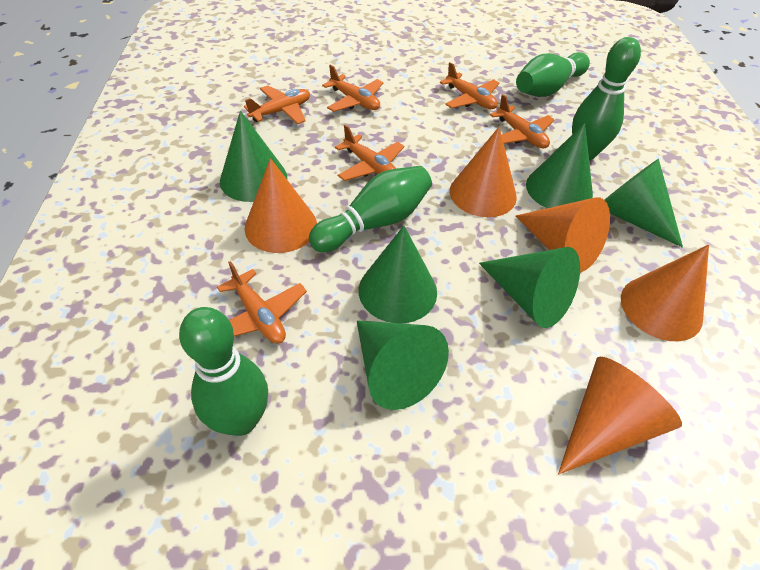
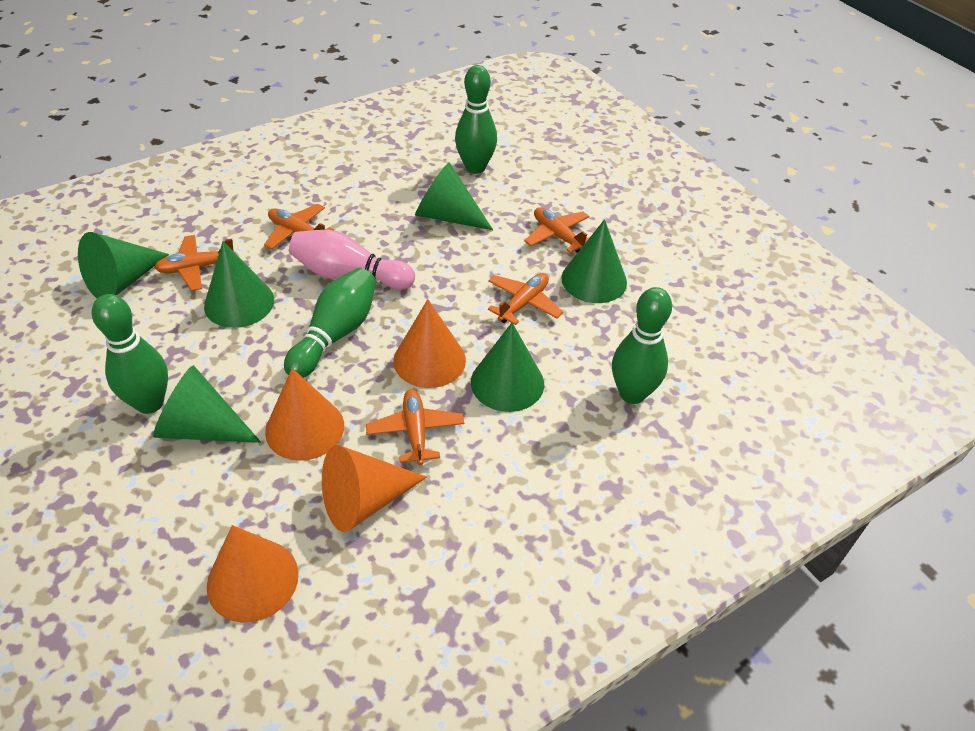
orange cone: [244,158,317,253] [450,127,517,217] [515,197,610,273] [558,357,682,474] [621,245,709,341] = 5 -> [207,525,298,623] [265,368,344,461] [322,445,427,532] [394,299,466,388] = 4
orange plane: [217,261,307,344] [244,85,310,124] [322,64,384,112] [335,125,404,181] [440,62,500,109] [490,94,555,148] = 6 -> [154,235,236,291] [264,204,334,249] [366,389,464,465] [488,273,563,325] [524,207,590,253] = 5
pink bowling pin: none = 0 -> [289,230,415,290] = 1

